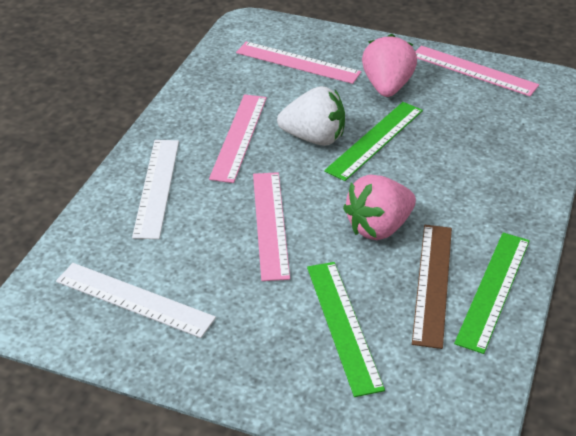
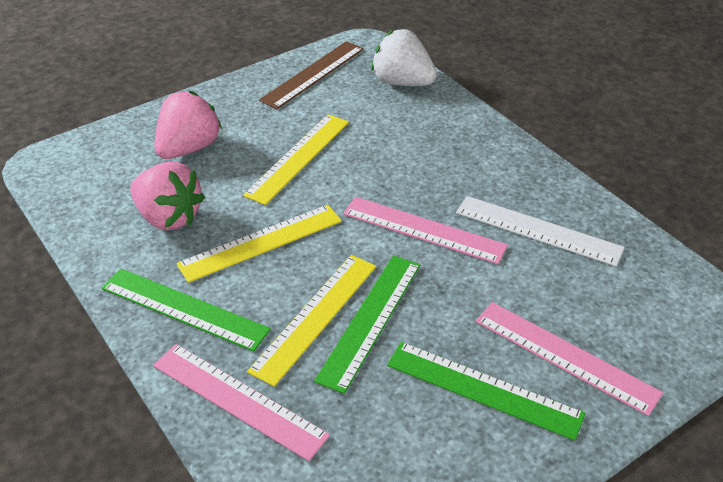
pink ruler: [209,94,267,183] [236,42,361,84] [253,172,290,281] [415,46,539,96] = 4 -> [153,344,330,461] [343,197,508,264] [476,302,663,416] = 3
white ruler: [56,263,216,338] [132,140,179,239] = 2 -> [456,196,625,266] = 1
yellow ruler: none = 0 -> [176,204,342,283] [243,114,349,205] [247,255,376,387] = 3

